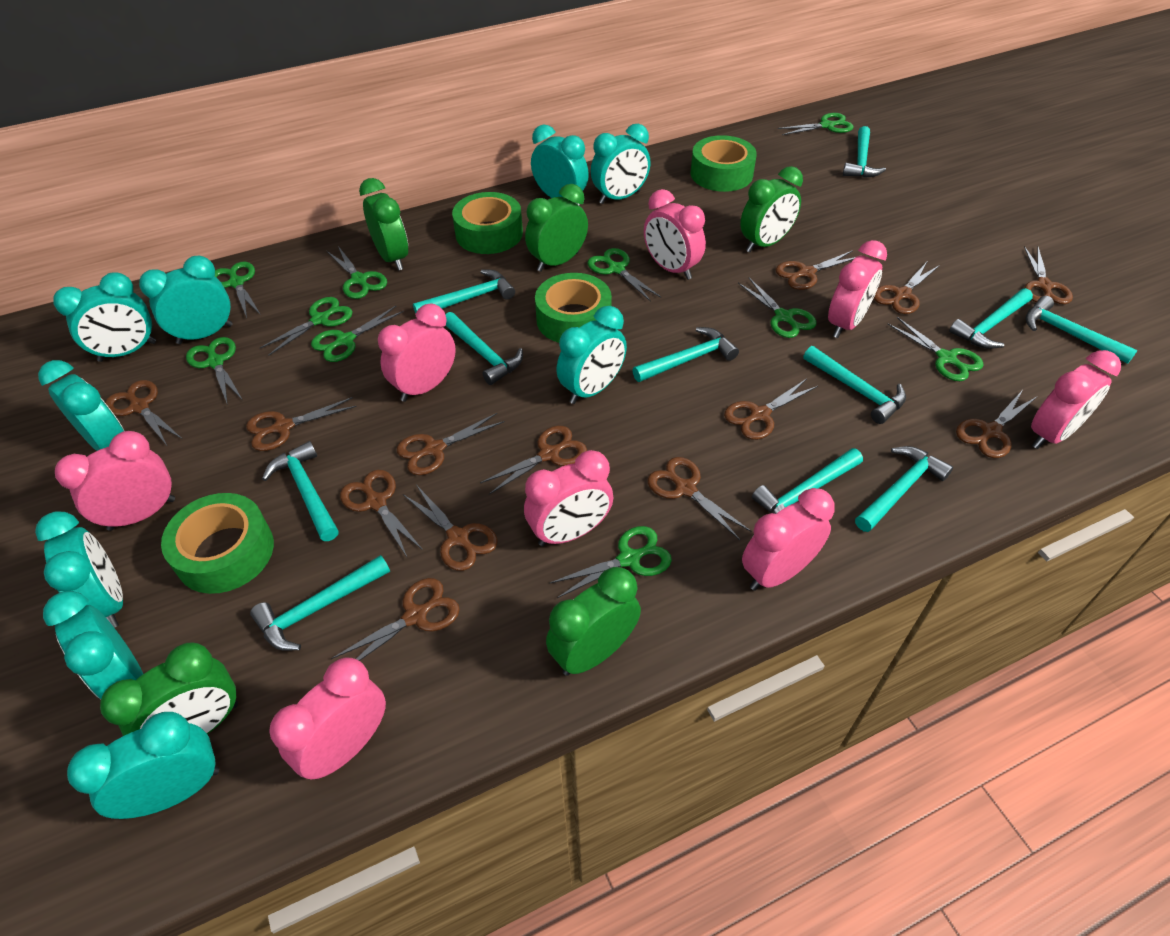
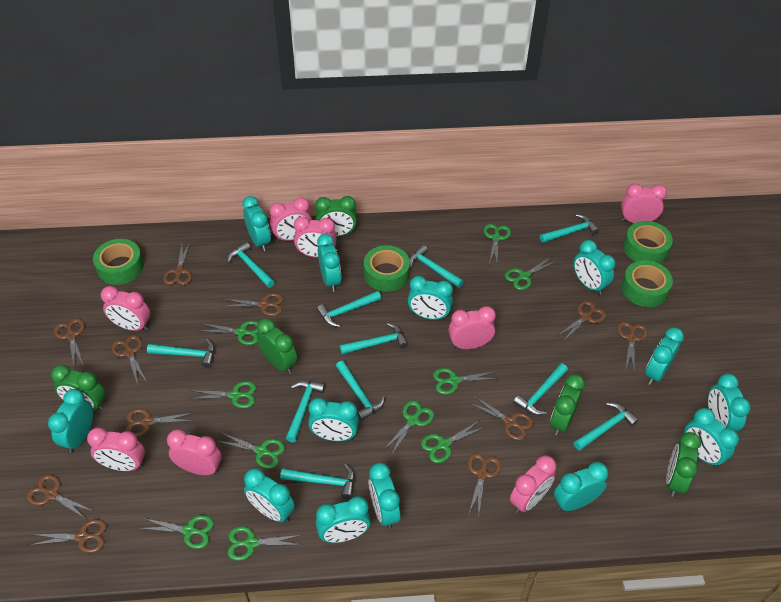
brown scissors: [105,380,182,447] [246,397,357,451] [331,578,460,661] [340,470,423,557] [397,413,504,475] [404,485,498,571] [480,425,587,495] [648,457,751,540] [724,379,818,440] [776,251,856,290] [874,262,940,314] [956,391,1037,458] [1024,246,1073,304] = 13 -> [27,474,93,519] [31,519,107,553] [54,318,85,369] [111,335,147,385] [126,408,194,437] [163,242,192,285] [222,293,284,316] [467,453,501,517] [469,396,534,440] [556,301,606,342] [617,321,648,373] = 11
turquoise clock: [35,511,123,628] [38,360,124,451] [43,591,143,700] [53,272,156,362] [67,712,219,819] [139,256,233,344] [531,124,589,205] [557,306,627,404] [591,124,650,204] = 9 -> [48,389,93,453] [242,196,271,251] [244,468,295,523] [308,398,359,441] [316,496,371,543] [317,234,341,292] [369,463,400,529] [408,276,453,320] [554,462,609,511] [574,240,615,295] [645,327,684,385] [684,408,739,468] [708,374,751,431] = 13

